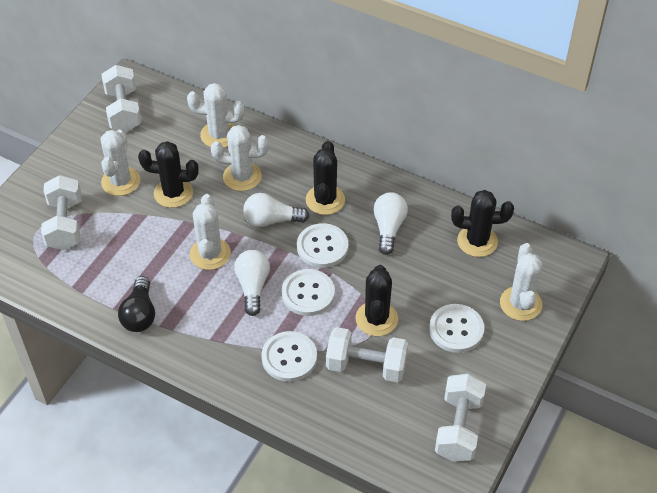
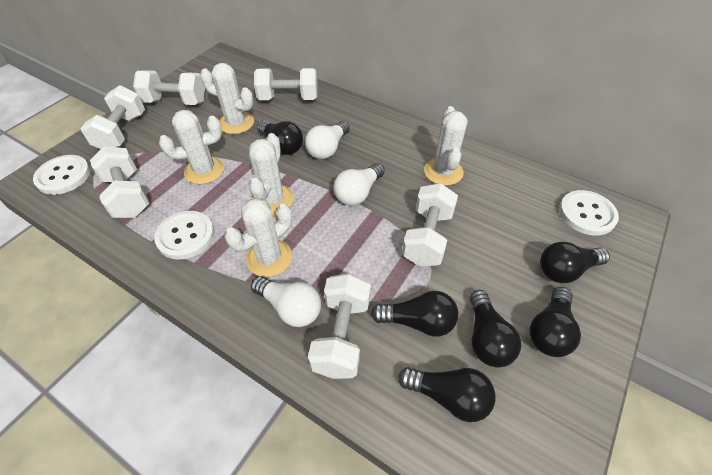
black cactus: [138,141,199,208] [306,141,345,215] [355,265,398,336] [451,190,514,257] = 4 -> none = 0
black light bulb: [118,276,155,332] = 1 -> [257,120,303,155] [371,291,458,337] [398,367,495,422] [470,290,521,367] [529,287,581,357] [540,242,610,283] = 6
white button: [261,331,317,382] [282,269,335,316] [297,223,348,268] [429,304,484,353] = 4 -> [33,155,91,195] [154,211,214,260] [559,190,619,236] = 3
white dumbbell: [41,175,82,250] [101,65,141,132] [326,327,408,383] [435,374,486,462] = 4 -> [80,85,145,149] [90,146,150,218] [133,70,205,105] [254,68,318,100] [308,273,371,379] [402,183,458,266] = 6

